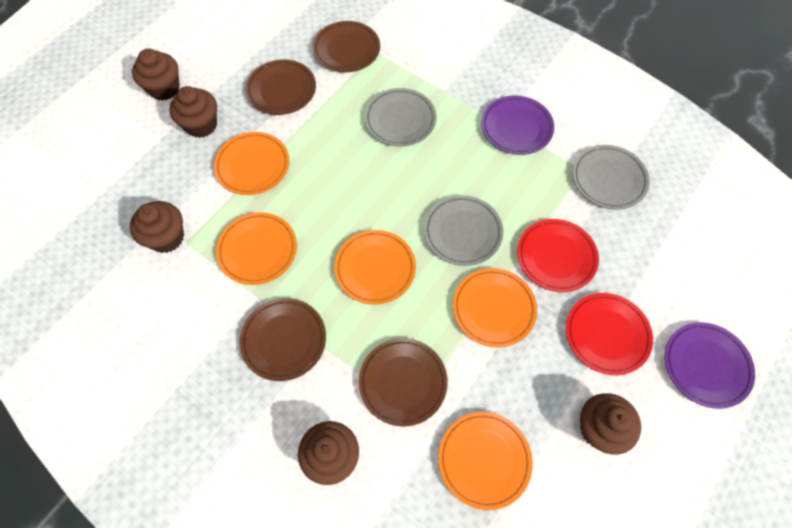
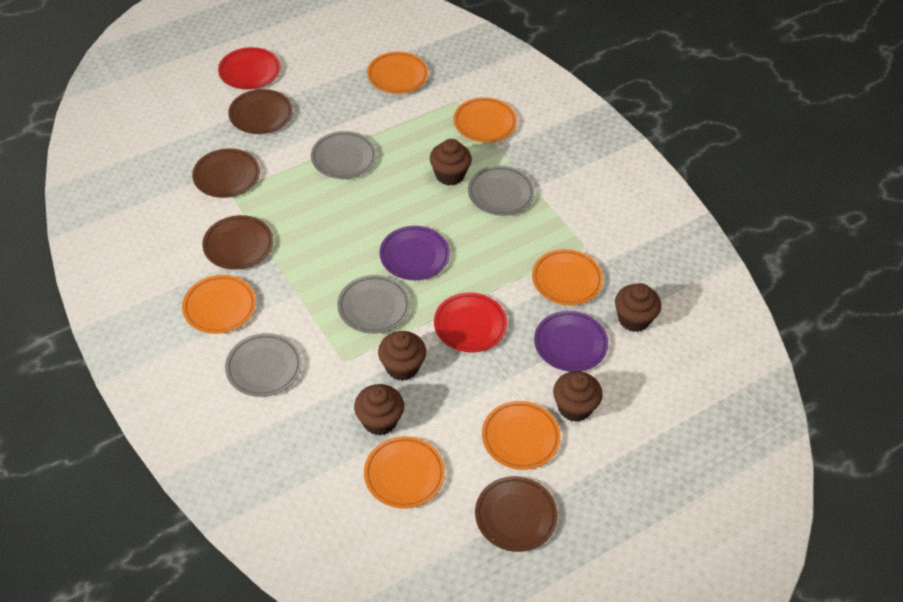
grey plate: [364,88,436,146] [424,195,503,266] [573,145,650,210] = 3 -> [225,333,302,397] [311,131,377,179] [337,275,410,334] [468,166,535,216] = 4
orange plate: [214,132,289,195] [216,212,297,285] [334,230,416,305] [438,412,533,510] [453,268,537,348] = 5 -> [182,275,256,334] [364,436,445,509] [367,52,429,94] [454,97,517,143] [482,401,561,470] [532,249,603,305] = 6

